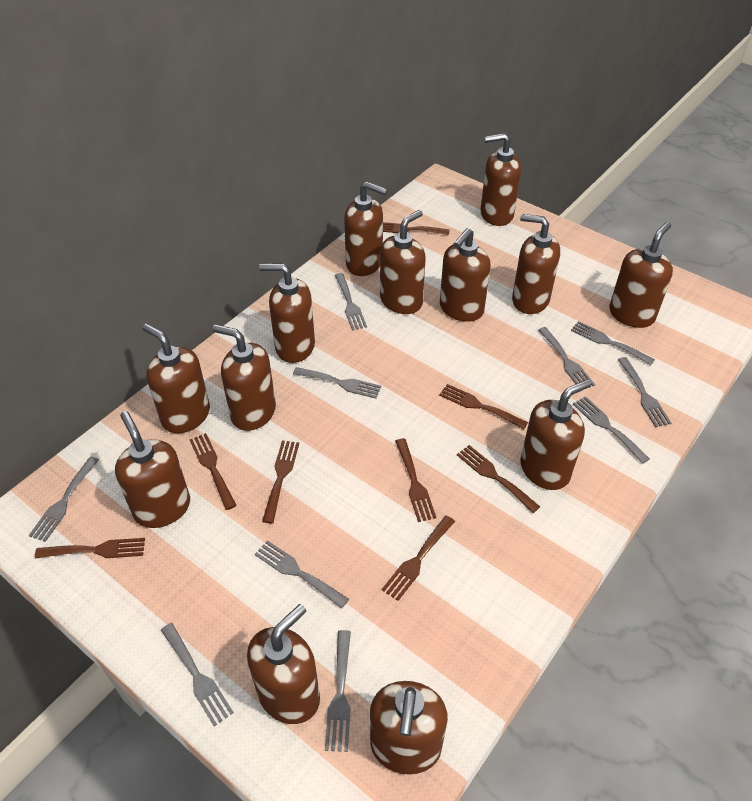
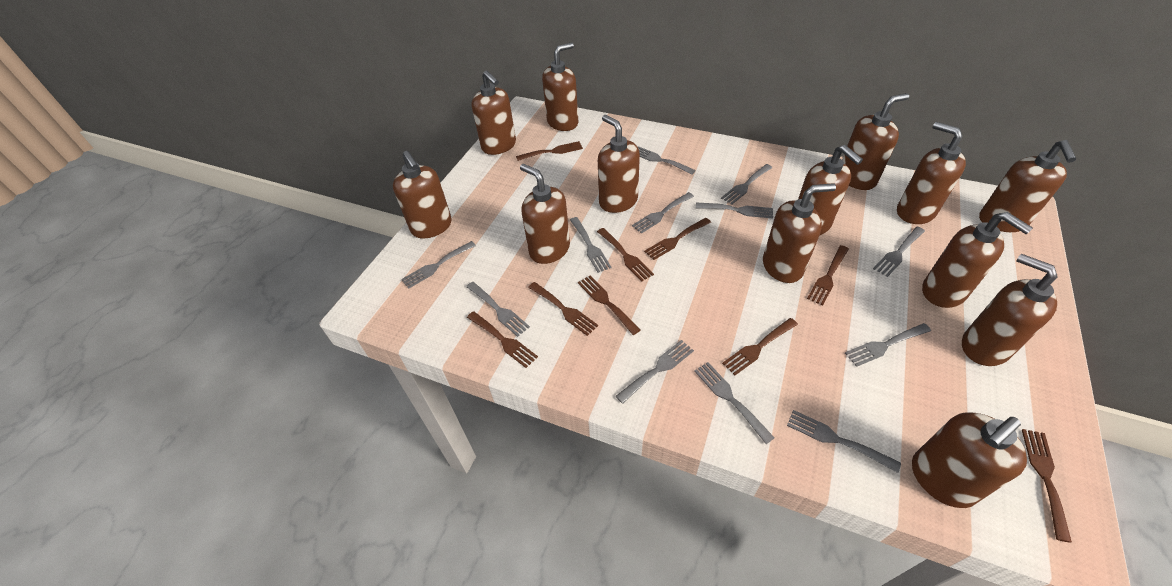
brown fork: [35,538,145,559] [189,433,237,510] [262,440,299,523] [382,515,455,601] [383,222,450,235] [395,438,436,522] [439,384,528,429] [457,445,540,513] = 8 -> [467,311,538,368] [516,141,583,161] [528,282,598,336] [578,275,640,335] [597,228,654,281] [644,218,711,260] [722,318,798,375] [807,245,849,306] [1022,429,1072,543] = 9
grey fork: [28,456,99,542] [161,623,234,726] [255,540,349,609] [293,367,381,399] [325,630,351,752] [335,273,367,330] [538,327,595,389] [571,321,655,365] [573,396,650,464] [618,357,671,427] = 10 -> [401,241,476,289] [466,282,530,337] [570,217,612,273] [616,340,694,404] [632,192,694,234] [638,146,696,175] [694,362,774,444] [696,202,773,218] [721,164,773,204] [787,410,901,473] [845,323,931,367] [873,227,925,277] = 12

